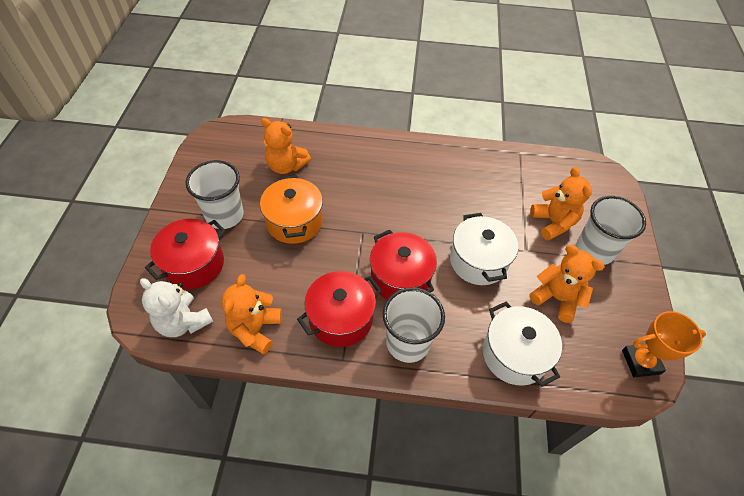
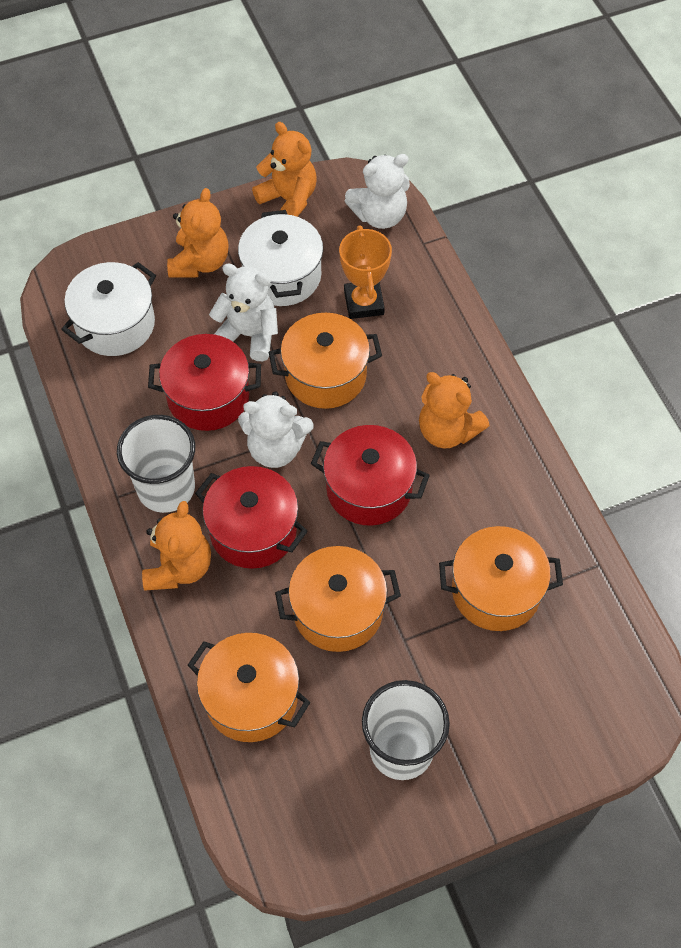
orange pot: [260,175,323,244] = 1 -> [188,633,311,742] [269,313,382,409] [275,546,401,652] [439,526,563,631] = 4
white cup: [185,160,244,229] [383,287,445,363] [576,196,646,265] = 3 -> [117,415,195,513] [362,680,450,780] = 2
white teddy bear: [140,278,213,337] = 1 -> [209,263,278,361] [238,391,314,468] [345,154,410,229] = 3

